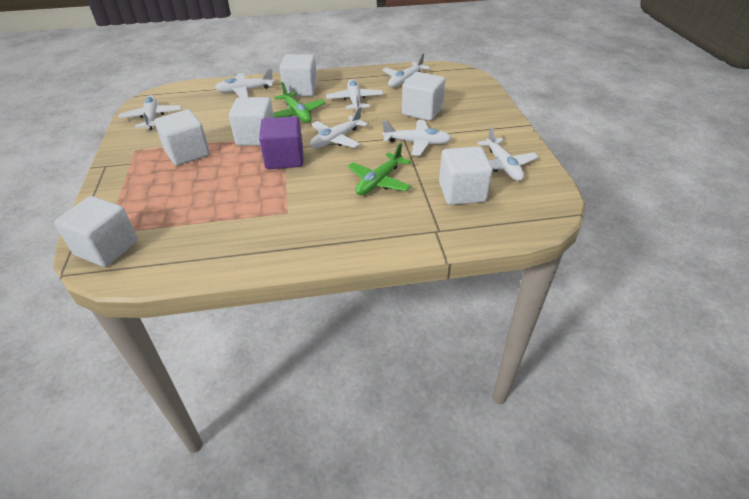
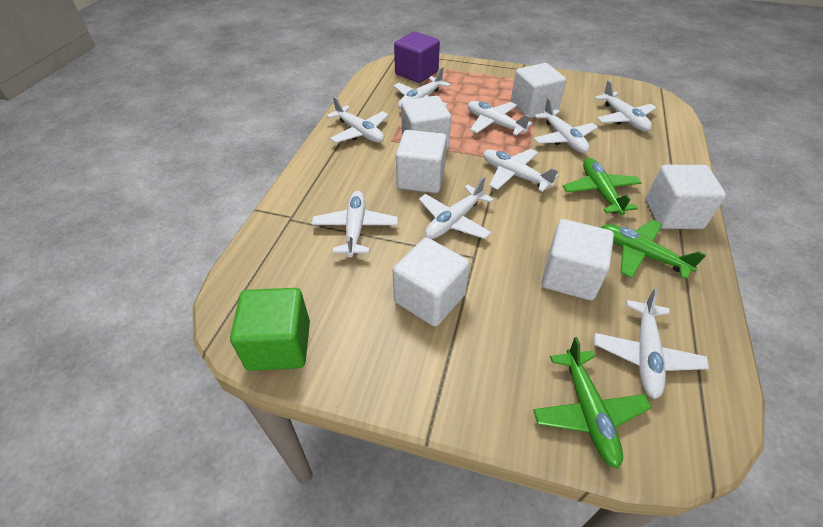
green cube: none = 0 -> [230,288,310,371] = 1
green plane: [273,82,325,123] [347,143,411,195] = 2 -> [533,337,652,469] [563,158,641,215] [600,220,706,279] = 3
white plane: [118,96,181,130] [215,69,274,97] [310,107,368,148] [326,79,383,109] [382,53,431,87] [382,120,451,156] [477,126,538,181] = 7 -> [312,191,398,257] [326,96,388,143] [394,67,451,109] [419,177,494,239] [468,101,532,136] [483,149,559,192] [533,98,598,153] [594,288,709,399] [595,80,656,132] = 9

